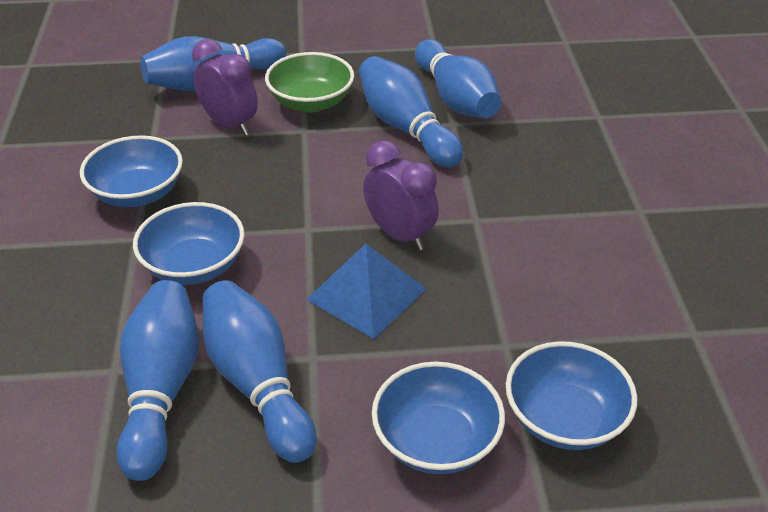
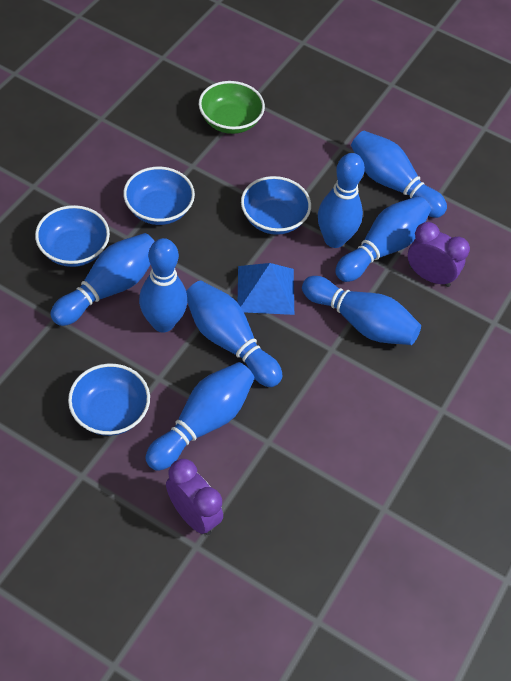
blue bowling pin: [117,280,199,481] [140,36,286,91] [203,280,317,463] [359,56,463,167] [415,39,502,118] = 5 -> [51,233,155,326] [139,238,187,332] [145,362,255,471] [186,281,282,387] [302,276,421,345] [318,153,365,248] [335,196,431,282] [351,131,447,218] = 8

